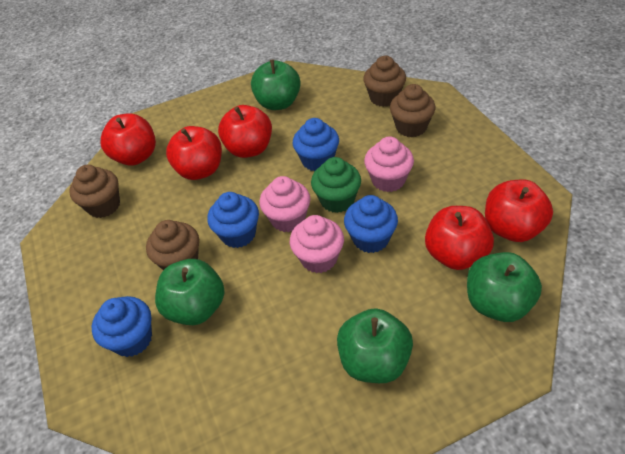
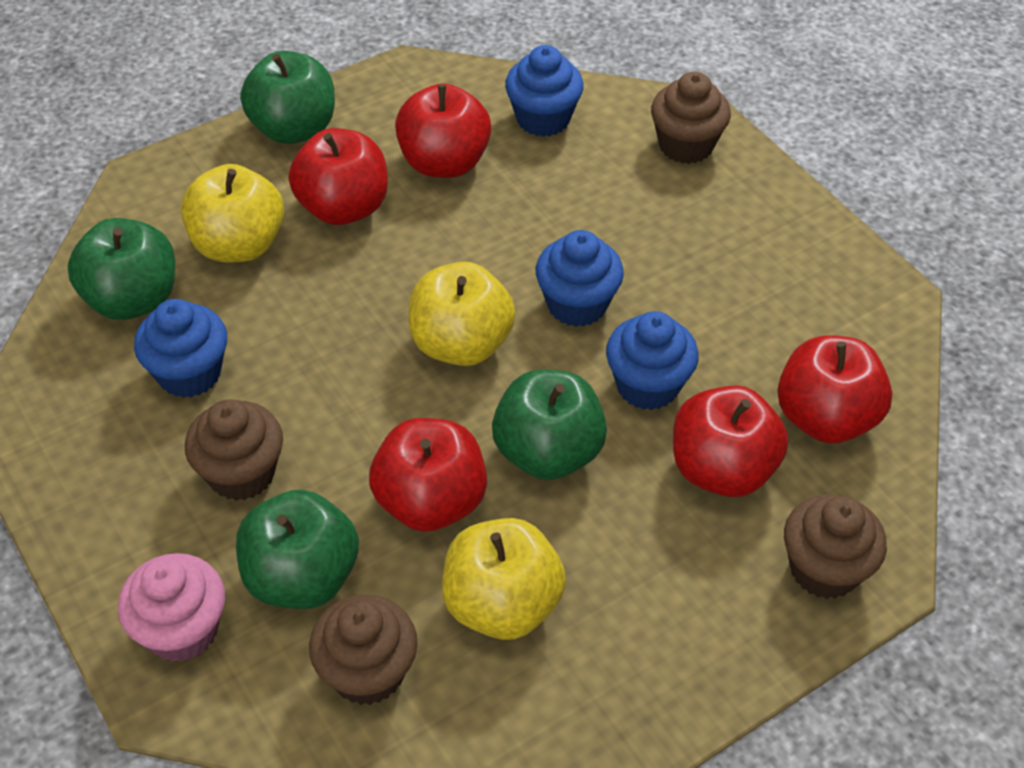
green cupcake: [311,157,361,213] = 1 -> none = 0
pink cupcake: [259,176,310,232] [290,215,344,273] [364,136,414,192] = 3 -> [118,553,225,662] = 1
yellow apple: none = 0 -> [181,164,284,263] [409,262,516,366] [442,518,566,640] = 3

